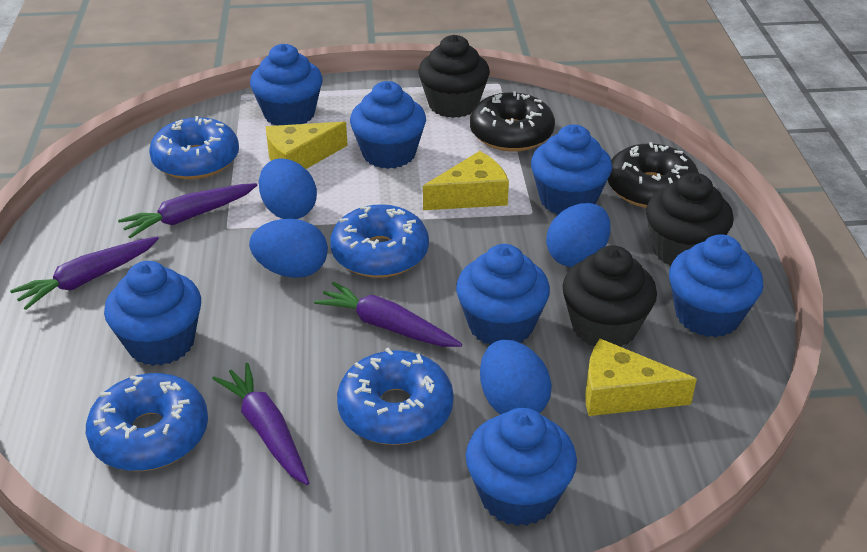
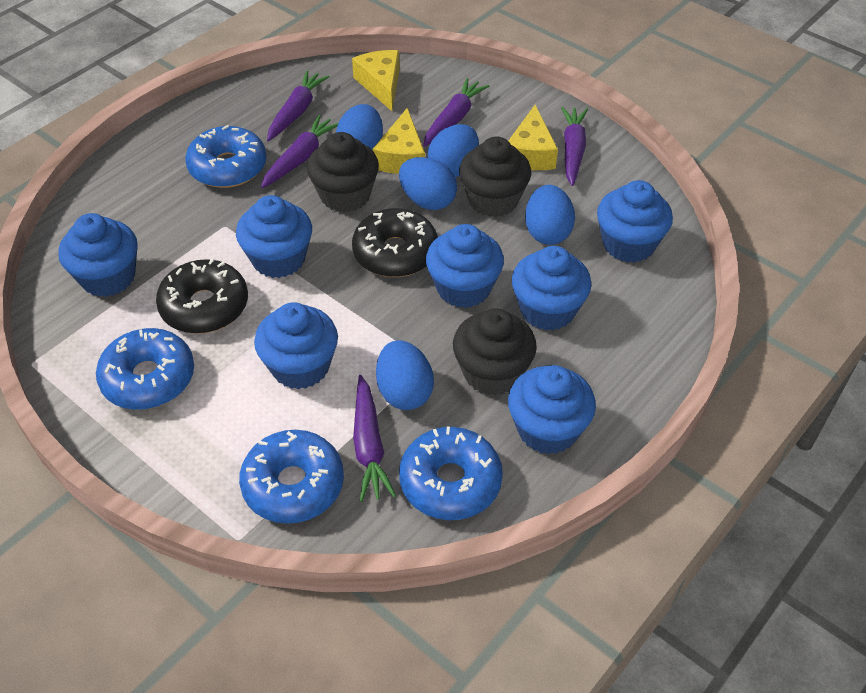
blue egg: [249,219,328,278] [259,158,317,219] [480,340,552,415] [546,203,611,267] = 4 -> [336,104,383,150] [376,340,434,410] [399,157,457,210] [427,124,479,177] [525,185,575,245] = 5
purple carrot: [10,237,159,310] [118,183,257,238] [212,363,309,485] [314,282,462,347] = 4 -> [261,115,338,188] [267,70,330,142] [353,375,396,502] [423,78,489,147] [561,107,588,186] = 5

